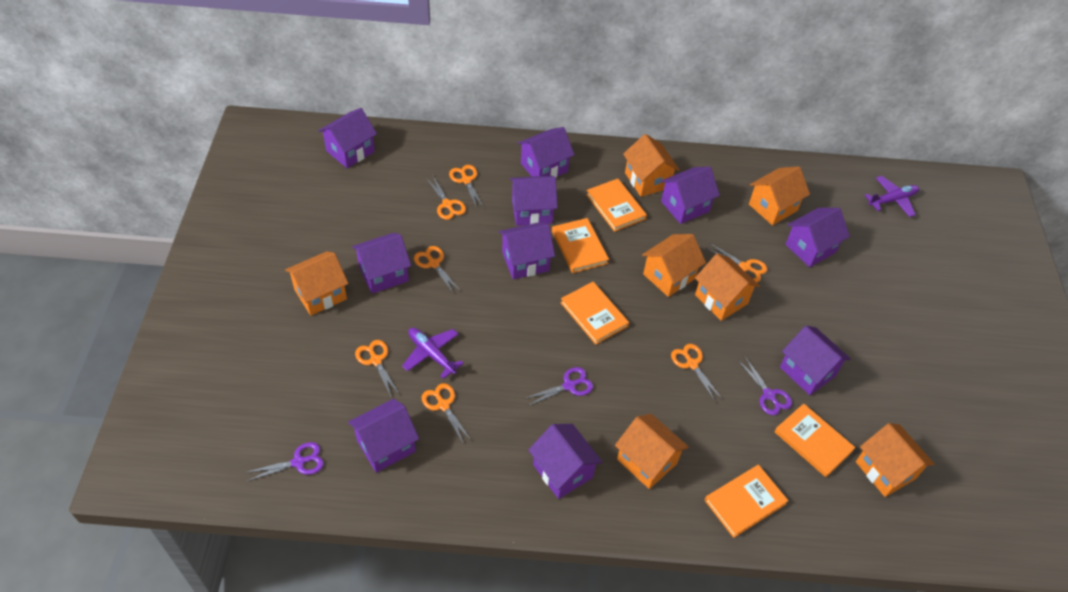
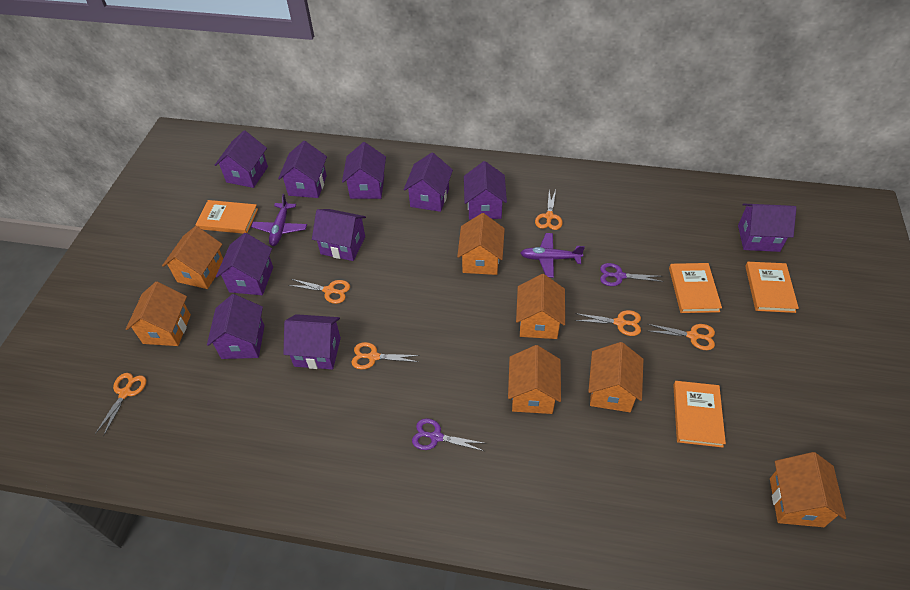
orange book: [552,218,609,273] [560,282,629,345] [586,179,647,232] [704,465,788,538] [774,404,856,477] = 5 -> [195,200,258,234] [669,263,722,313] [673,381,726,448] [745,262,799,313] = 4
orange scissors: [355,340,400,398] [414,246,460,294] [422,383,472,444] [426,176,466,220] [449,165,484,208] [671,344,722,401] [706,243,767,282] = 7 -> [95,373,146,436] [288,279,350,304] [351,342,420,370] [535,190,563,230] [575,310,641,336] [648,324,715,350] = 6
purple scissors: [245,442,324,481] [524,367,593,406] [738,357,792,415] = 3 -> [412,418,486,451] [600,263,664,286] = 2

